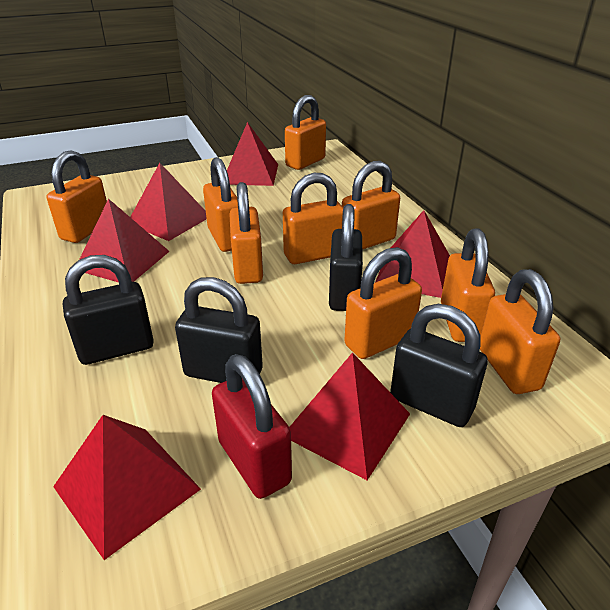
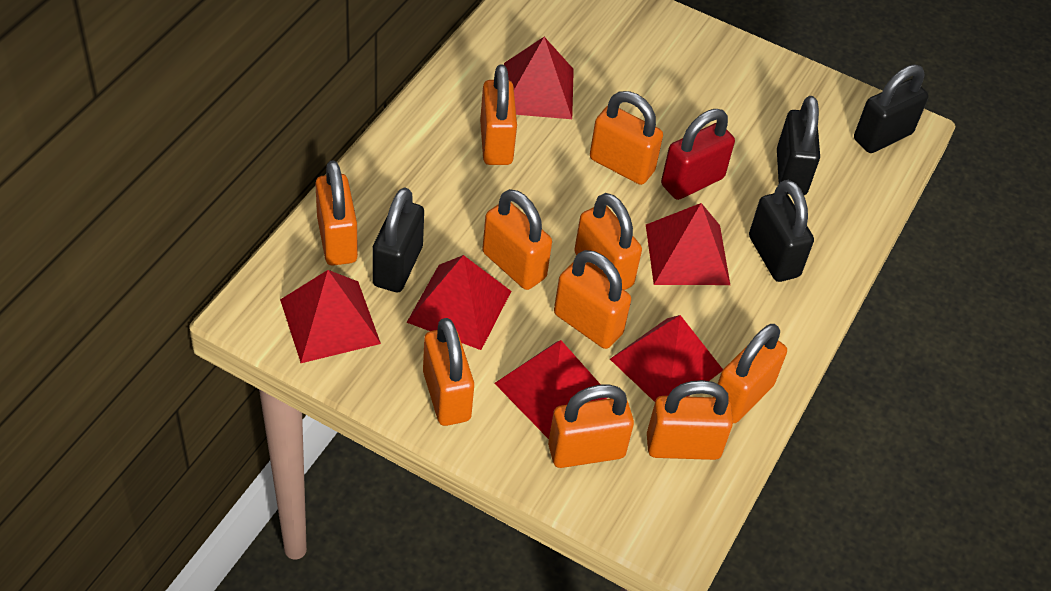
orange padlock: [47,150,107,243] [203,157,238,252] [229,182,263,284] [283,173,343,264] [285,95,326,170] [342,161,400,250] [344,247,422,359] [441,228,495,342] [480,269,560,394] = 9 -> [315,160,358,266] [423,318,474,426] [480,64,517,165] [482,189,552,290] [548,384,634,468] [554,250,631,349] [574,193,642,290] [590,91,663,185] [647,380,733,460] [713,324,787,423] = 10

